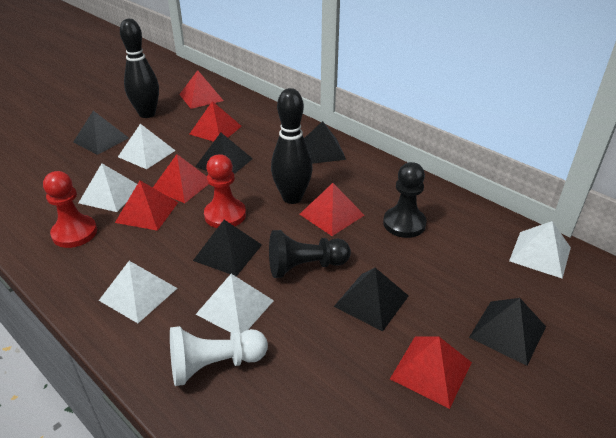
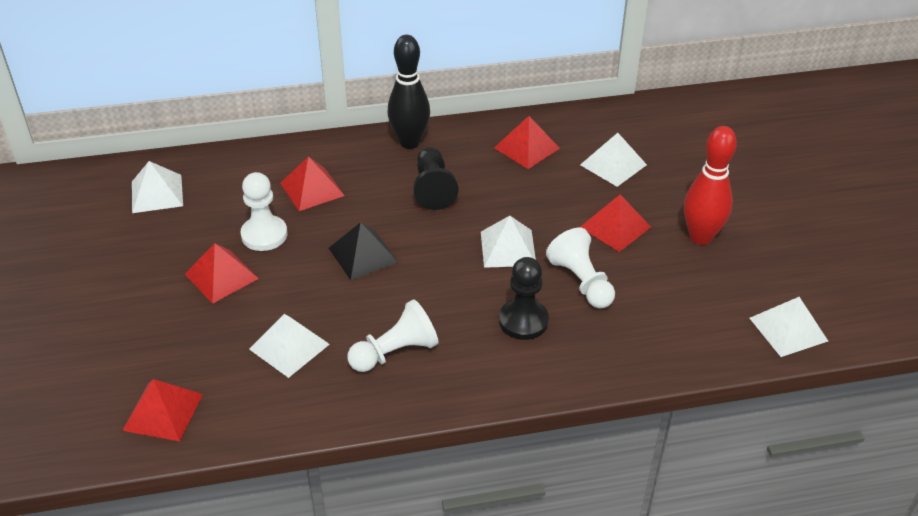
black bowling pin: [120,19,159,118] [271,88,313,204] = 2 -> [388,35,430,149] = 1
black pyramid: [73,111,129,155] [193,220,262,276] [195,133,253,174] [304,121,346,164] [334,268,409,331] [469,298,546,366] = 6 -> [329,222,398,280] = 1
red bowling pin: none = 0 -> [684,126,737,245] = 1
red pawn: [43,171,97,248] [204,154,246,228] = 2 -> none = 0
red pyramid: [115,181,178,231] [153,154,209,203] [179,70,224,109] [189,101,242,142] [299,183,364,236] [390,337,472,409] = 6 -> [122,379,203,442] [185,243,259,304] [280,157,345,211] [494,116,560,169] [580,194,651,252] = 5
white pawn: [170,326,268,386] = 1 -> [240,172,288,251] [347,299,438,372] [546,228,615,308] = 3

